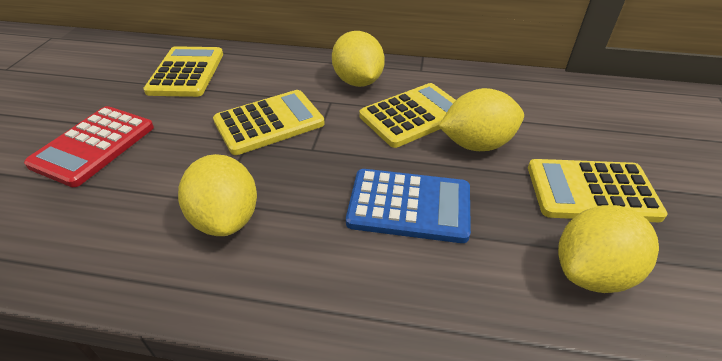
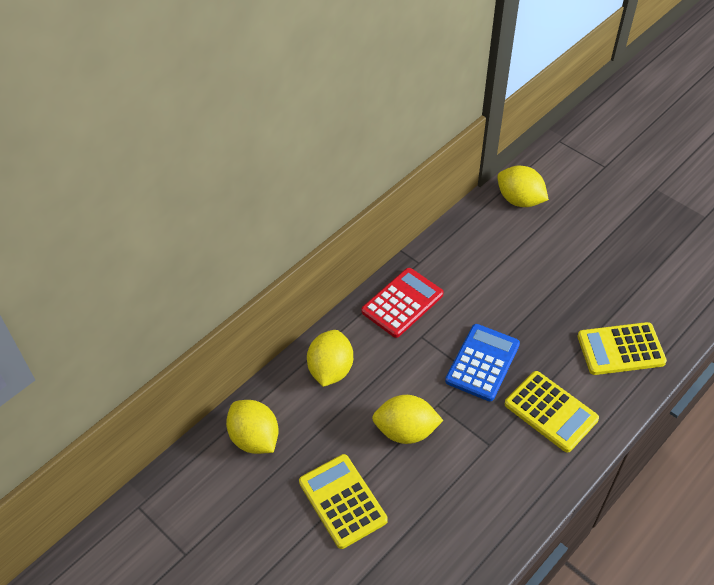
yellow calculator: [143,46,223,97] [213,90,325,155] [359,83,456,148] [528,159,668,222] = 4 -> [299,454,388,549] [505,371,599,453] [578,322,667,375] = 3

